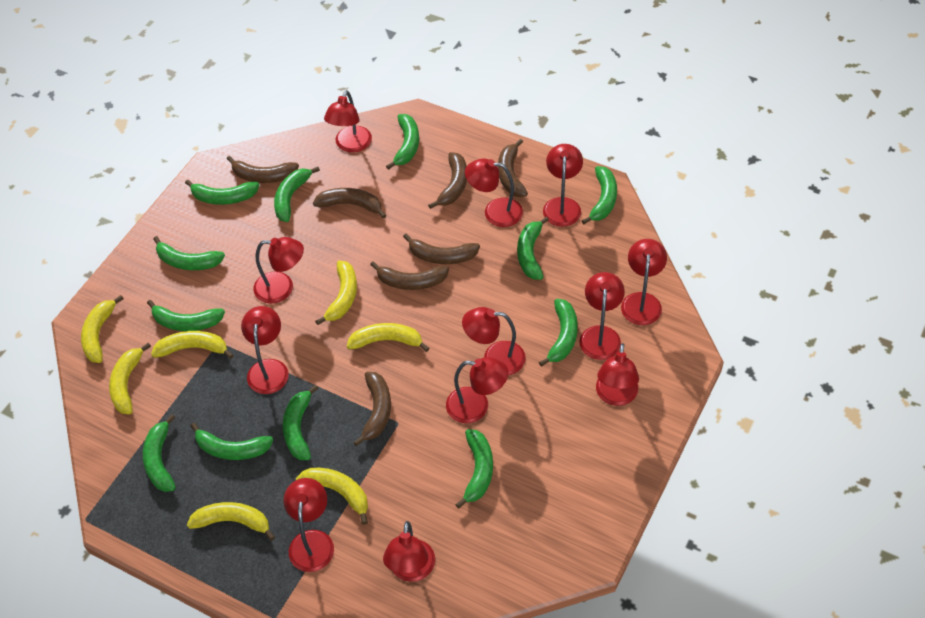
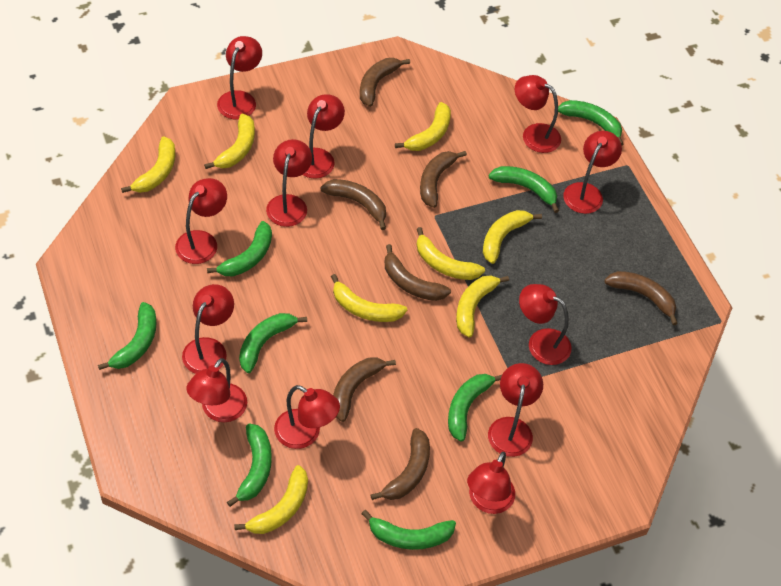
green banana: [143,414,176,492] [147,300,225,331] [153,236,225,270] [185,179,259,205] [191,423,273,460] [274,167,320,222] [283,385,318,460] [386,114,419,170] [455,429,493,509] [517,217,549,280] [539,299,578,367] [582,166,617,224] = 12 -> [98,302,157,370] [207,221,272,276] [227,423,272,507] [239,313,307,373] [361,510,456,550] [448,374,503,442] [489,166,559,213] [558,100,623,145] = 8
yellow banana: [81,295,124,363] [109,343,151,414] [151,331,234,359] [187,502,275,541] [296,468,368,525] [315,260,357,325] [347,323,429,352] = 7 -> [121,136,175,193] [204,114,255,169] [234,465,308,534] [331,274,407,322] [395,102,451,151] [417,227,485,280] [456,275,509,338] [483,210,542,264] = 8

